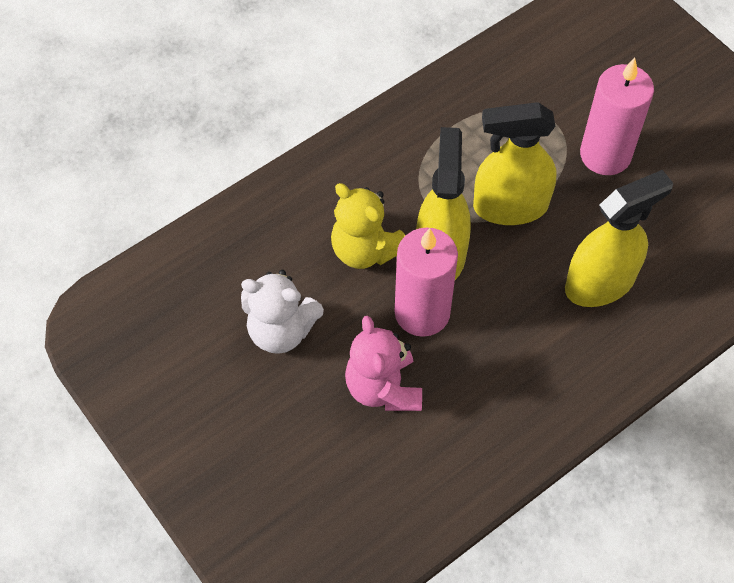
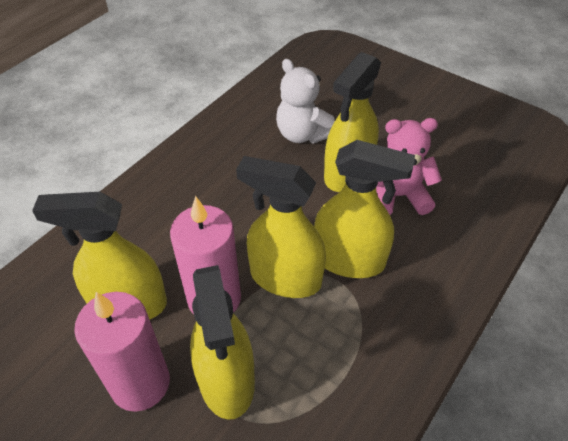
yellow spray bottle: [416,127,471,280] [473,102,557,225] [565,170,673,307] = 3 -> [32,192,167,320] [190,265,255,420] [236,156,326,298] [314,140,415,278] [324,52,381,192] = 5
yellow teddy bear: [331,183,406,269] = 1 -> none = 0

